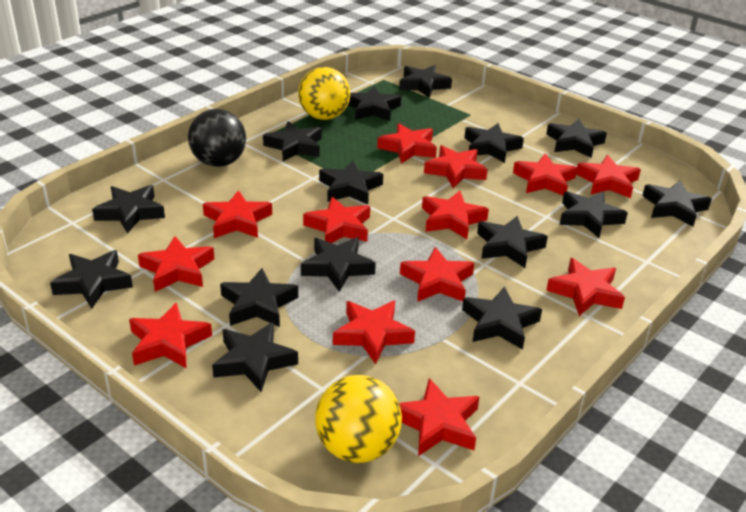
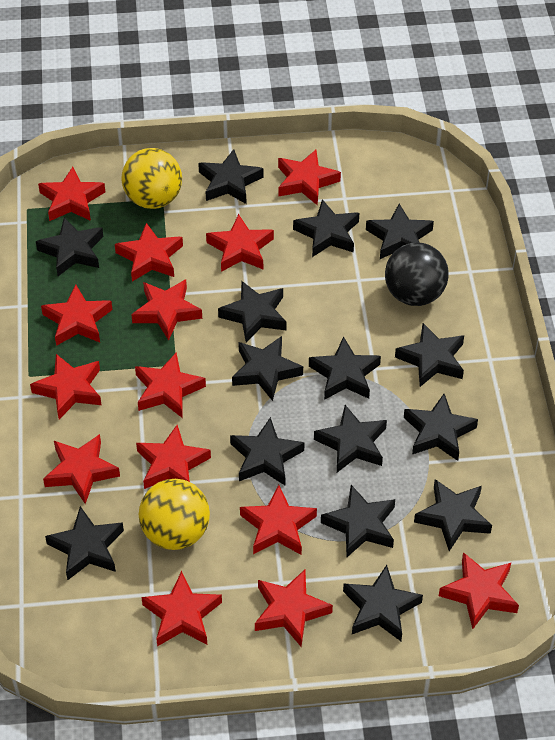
red star: [129,302,212,369] [138,236,214,292] [203,190,272,238] [303,197,370,243] [333,301,415,364] [377,123,437,164] [399,378,479,456] [400,247,474,302] [422,191,489,239] [424,145,488,188] [513,154,577,196] [546,258,625,316] [576,155,641,198] = 13 -> [30,354,102,419] [38,167,105,221] [41,285,112,346] [43,434,120,504] [115,223,183,282] [131,279,202,341] [135,352,206,418] [136,425,211,489] [141,571,222,647] [206,214,274,272] [240,485,317,555] [255,570,333,647] [278,150,341,205] [439,552,519,629] = 14

